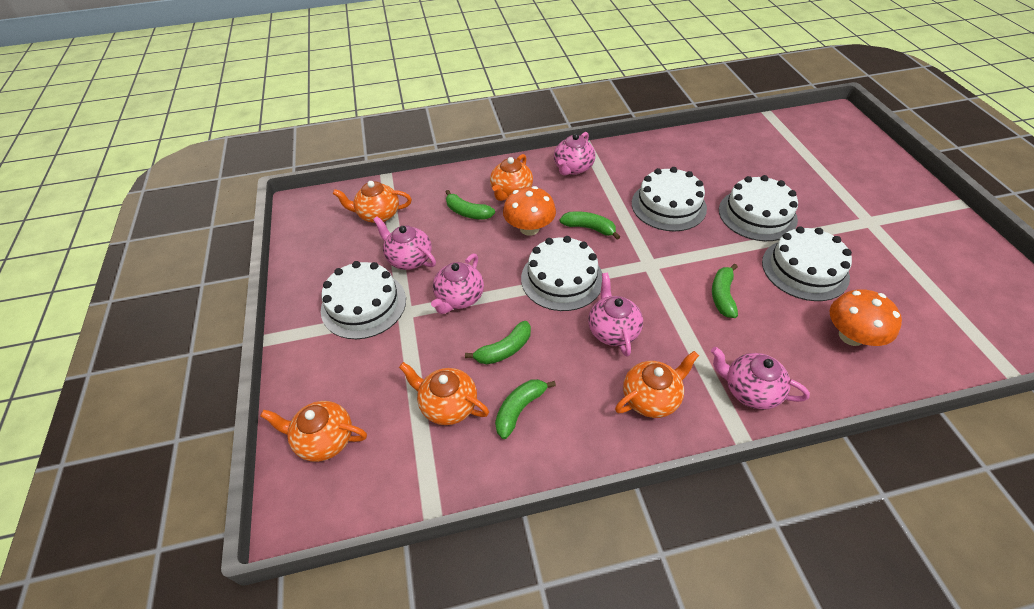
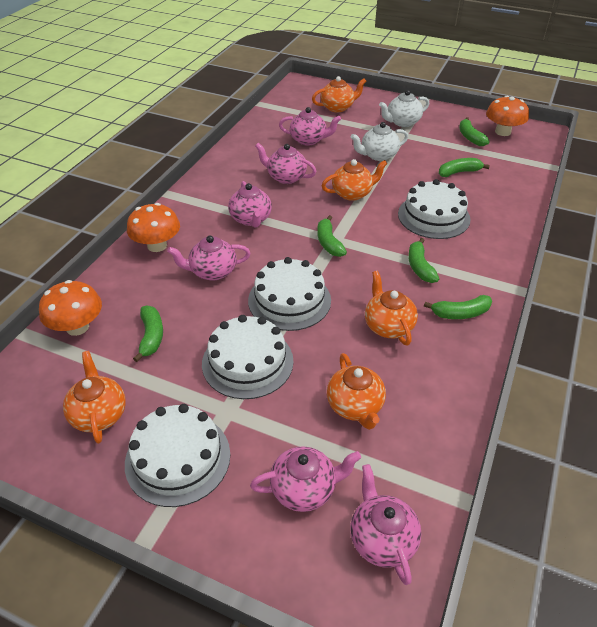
green banana: [445,190,495,220] [465,321,531,364] [495,379,556,439] [560,211,620,240] [712,264,738,318] = 5 -> [133,306,163,362] [317,215,347,257] [408,238,439,283] [424,295,492,319] [439,158,490,177] [459,117,490,146] = 6
orange mushroom: [503,186,556,236] [830,289,902,346] = 2 -> [39,280,102,336] [127,203,180,252] [486,96,529,136] = 3
pink teapot: [373,216,436,270] [431,254,484,314] [554,132,595,176] [588,273,643,357] [711,347,810,410] = 5 -> [167,235,251,281] [228,181,272,227] [250,446,361,512] [255,143,317,184] [279,107,341,146] [350,464,421,585] = 6
white cake: [321,261,406,339] [521,236,602,311] [632,167,707,231] [719,175,798,241] [762,227,852,301] = 5 -> [125,404,230,507] [202,315,293,399] [248,257,331,331] [398,179,471,239] = 4
white teapot: none = 0 -> [351,122,408,161] [379,90,429,127] = 2

